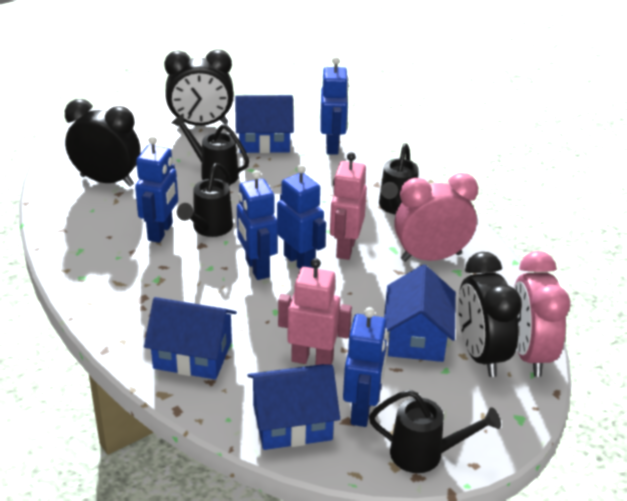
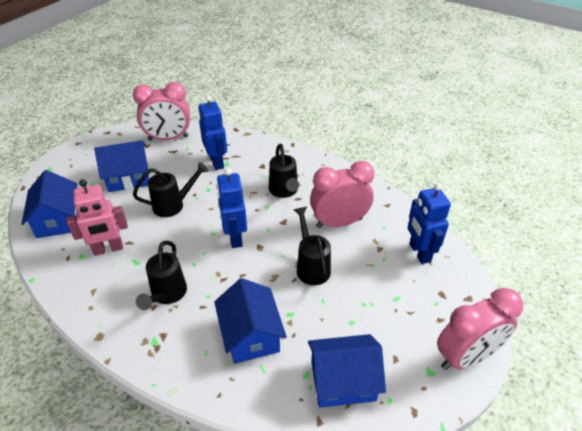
black clock: [65,99,140,187] [164,49,234,126] [458,252,522,377] = 3 -> none = 0
blue robot: [135,136,178,243] [237,170,278,280] [277,165,326,269] [320,57,349,155] [343,307,388,427] = 5 -> [199,95,227,170] [216,168,247,248] [407,183,451,264] = 3
pink clock: [394,173,478,262] [514,251,570,377] = 2 -> [133,82,190,141] [310,161,374,228] [437,288,523,370] = 3
pink robot: [278,258,352,365] [330,152,367,260] = 2 -> [67,179,128,256] = 1

